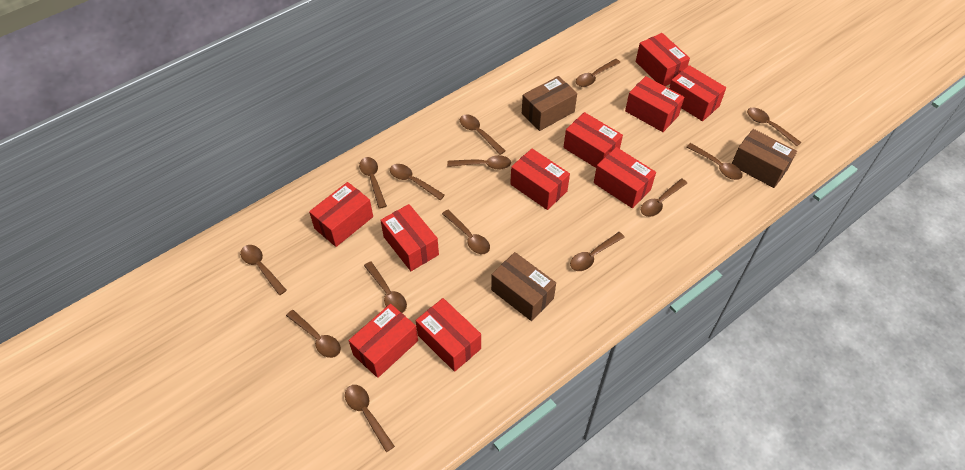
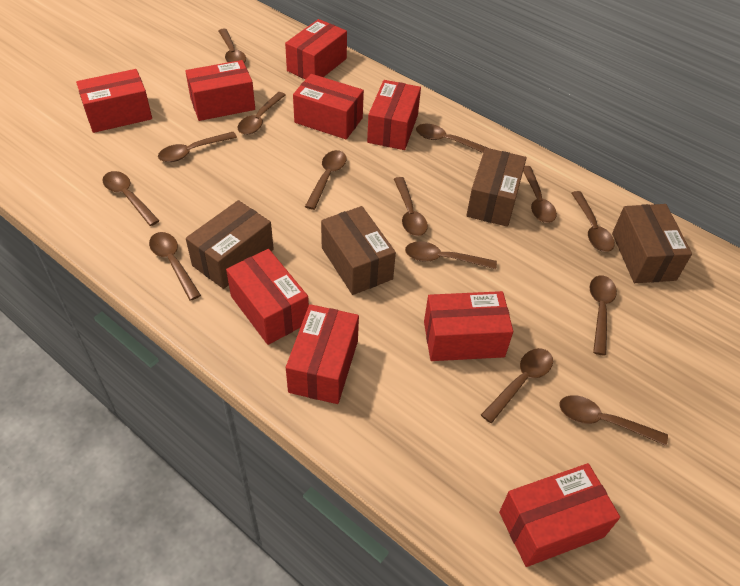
brown box: [491,252,556,321] [522,76,577,131] [732,129,797,188] = 3 -> [186,200,274,289] [321,206,396,295] [466,148,527,227] [612,204,692,283] = 4
red box: [309,182,373,247] [349,304,418,378] [381,204,439,271] [416,298,481,372] [510,149,570,210] [563,112,623,168] [594,147,656,208] [625,76,684,132] [636,33,690,86] [669,65,726,121] = 10 -> [76,69,152,133] [185,60,255,121] [226,249,309,345] [285,19,347,79] [286,304,359,404] [293,74,364,139] [367,80,421,150] [424,291,513,361] [499,463,620,567] = 9

